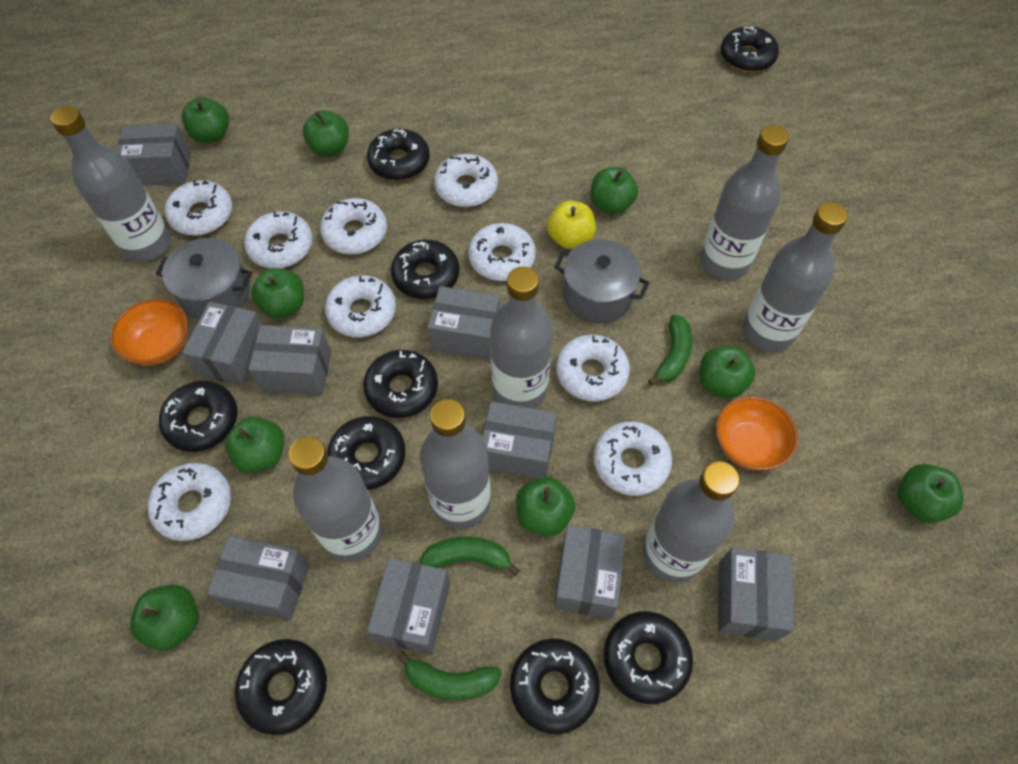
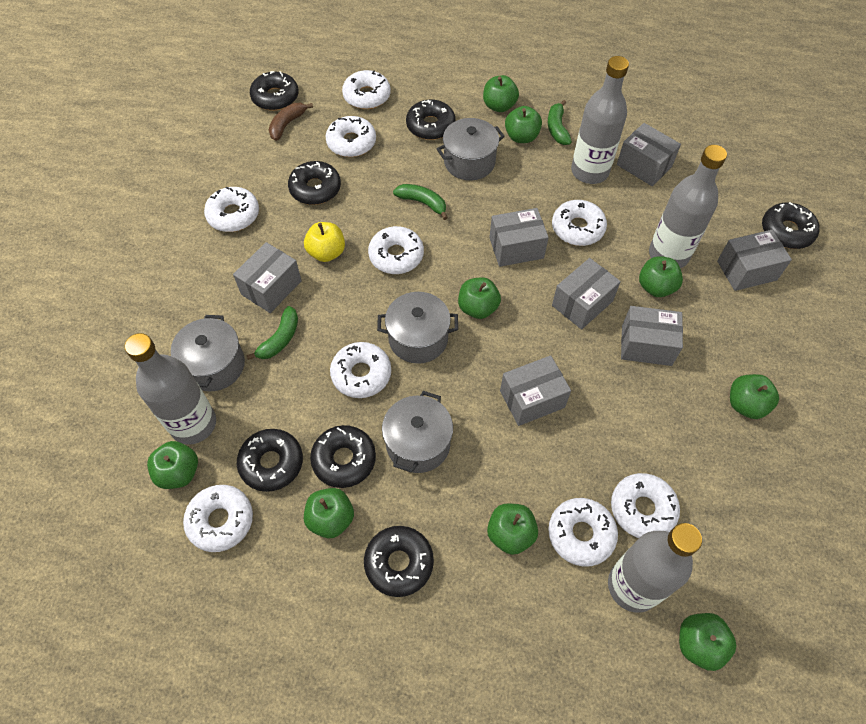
black donut: [159,381,238,452] [235,639,327,735] [327,416,406,490] [363,350,438,418] [367,129,430,180] [391,240,460,299] [510,638,600,734] [604,611,693,704] [720,26,779,72] = 9 -> [237,429,303,492] [250,71,299,111] [288,161,341,205] [310,425,376,488] [364,526,434,597] [406,99,456,140] [762,202,820,249] = 7
brown banana: none = 0 -> [269,103,313,141] = 1
grey bottle: [50,106,171,262] [289,436,382,562] [420,399,491,529] [490,266,553,408] [643,461,740,583] [700,125,789,280] [743,202,848,352] = 7 -> [125,333,216,445] [571,56,629,184] [608,523,702,613] [649,145,727,268] = 4
grey box: [117,124,191,186] [182,302,262,386] [207,536,309,620] [249,325,331,395] [367,558,450,655] [428,286,500,360] [482,402,556,479] [554,525,626,619] [718,548,794,641] = 9 -> [233,242,302,313] [489,208,549,267] [500,355,571,426] [552,258,621,329] [617,123,681,186] [621,306,683,366] [717,230,792,291] = 7
grey pot: [156,238,252,320] [554,239,650,324] = 2 -> [171,315,245,391] [377,292,458,364] [382,391,453,473] [436,118,505,181] = 4
orange bowl: [110,299,188,365] [716,396,798,470] = 2 -> none = 0

